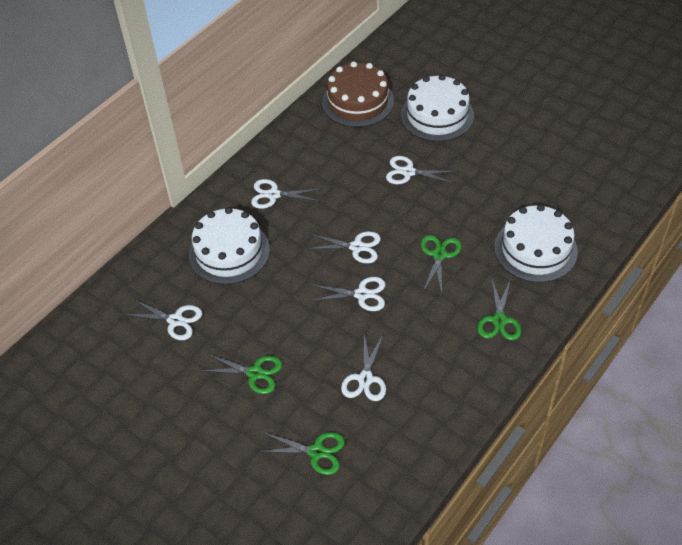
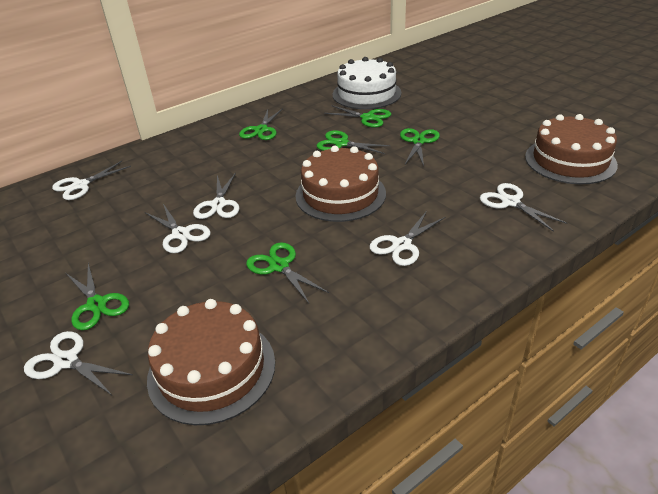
brown cake: [322,61,394,127] = 1 -> [147,299,275,425] [295,146,386,222] [525,114,618,184] = 3
green scissors: [201,354,282,394] [259,432,345,475] [421,235,461,294] [477,278,521,341] = 4 -> [66,263,129,330] [239,109,283,140] [246,242,329,303] [316,131,391,154] [324,105,391,128] [400,128,440,166] = 6
white cake: [189,207,270,285] [401,74,474,142] [495,204,578,283] = 3 -> [333,57,402,109] = 1

